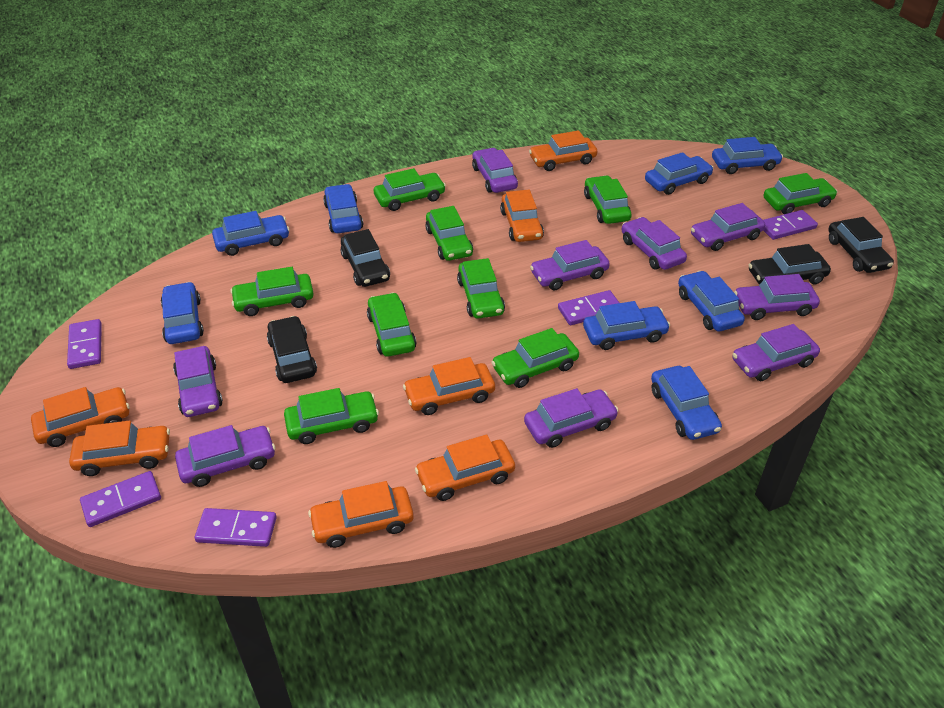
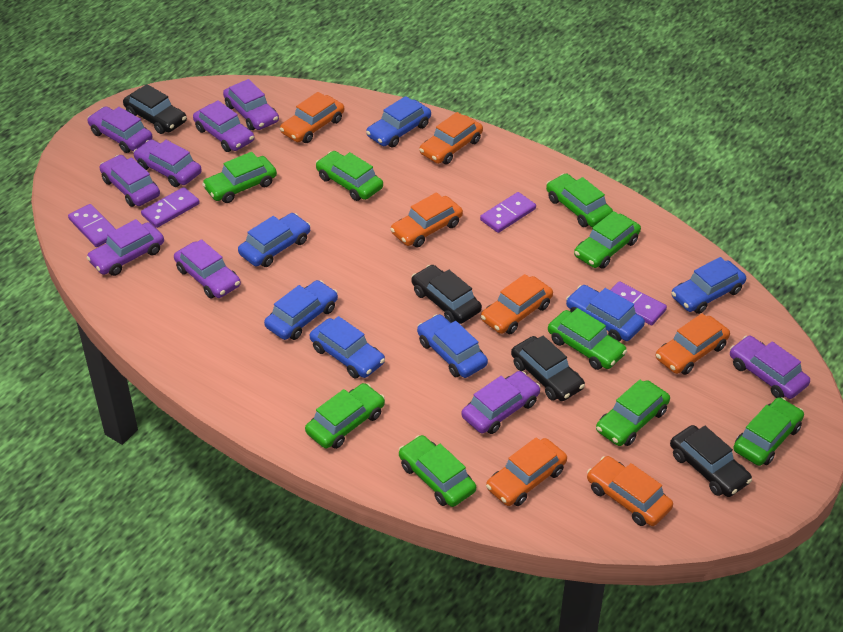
blue car: [161,282,204,344] [212,211,290,256] [323,184,363,233] [583,301,670,350] [645,152,713,195] [651,366,722,440] [678,271,745,331] [712,137,783,174] = 8 -> [238,213,311,267] [264,280,338,340] [310,316,385,379] [366,96,431,147] [417,314,488,378] [566,285,645,341] [671,257,746,314] = 7
purple domino: [67,319,102,369] [80,471,161,527] [195,508,277,547] [558,290,619,325] [763,210,818,240] = 5 -> [68,204,116,247] [141,187,200,228] [480,192,536,233] [610,281,667,325] = 4

